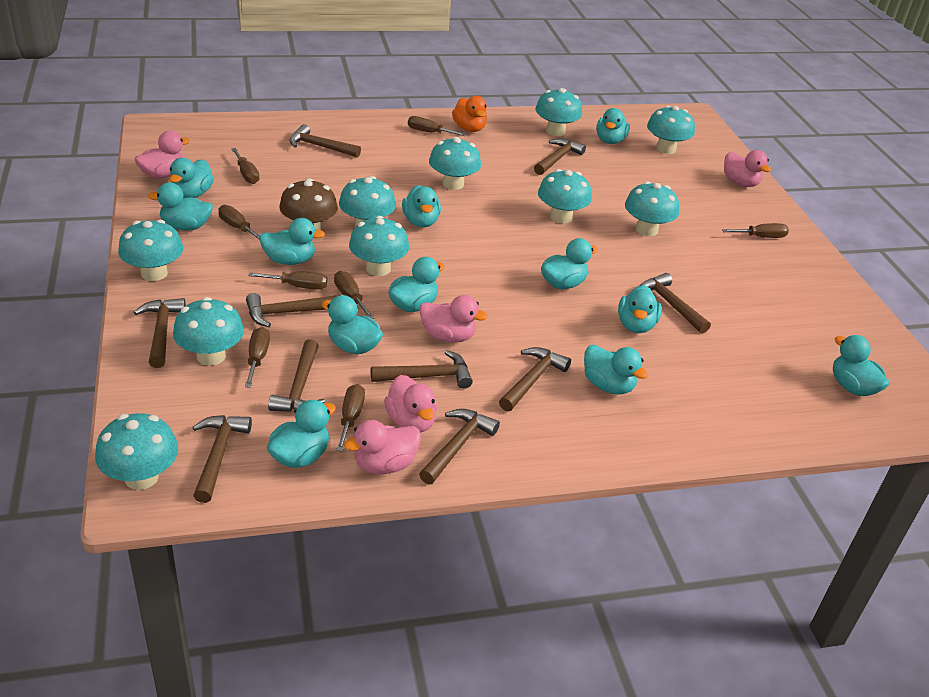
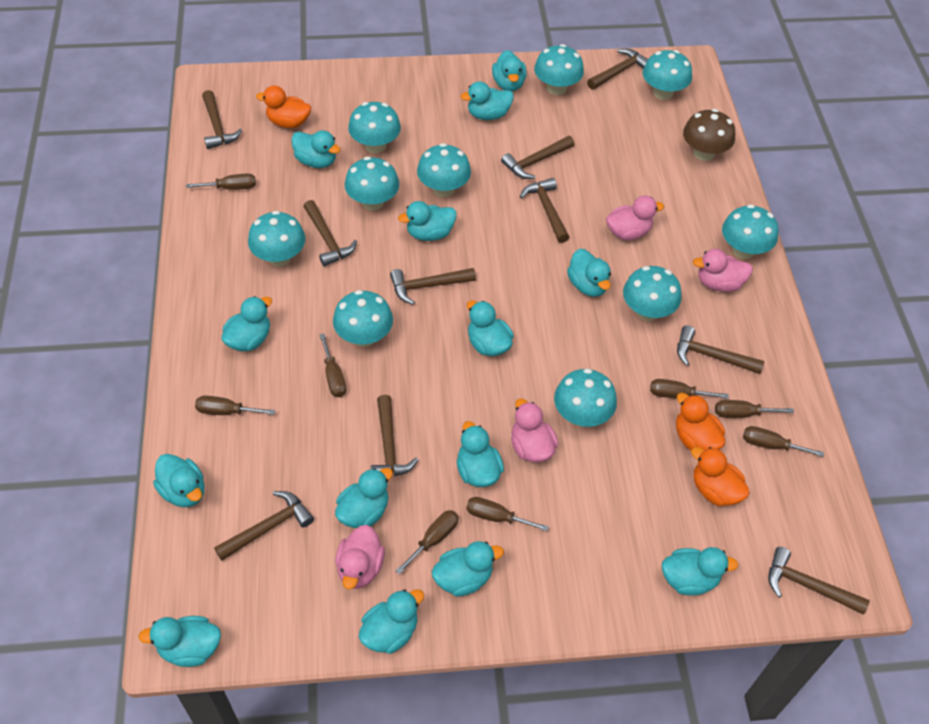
orange duck: [452,96,487,132] = 1 -> [256,85,311,128] [676,393,725,450] [691,447,750,506] = 3
pink duck: [135,131,190,179] [344,420,421,474] [384,375,437,433] [420,295,488,343] [724,150,771,187] = 5 -> [336,525,385,589] [511,399,558,462] [606,196,664,240] [693,249,753,292] = 4
turquoise duck: [148,182,213,231] [169,158,214,198] [259,218,325,265] [267,400,336,468] [322,295,383,354] [388,257,445,312] [402,185,441,227] [541,238,598,289] [584,345,648,395] [596,108,630,144] [618,285,662,333] [833,335,890,396] = 12 -> [138,616,221,667] [153,454,205,507] [221,296,272,351] [291,130,341,168] [335,468,393,528] [359,589,424,654] [398,201,457,241] [432,541,504,597] [457,421,504,487] [460,81,514,120] [467,300,514,356] [492,50,527,92] [567,249,611,297] [662,547,739,596] = 14

